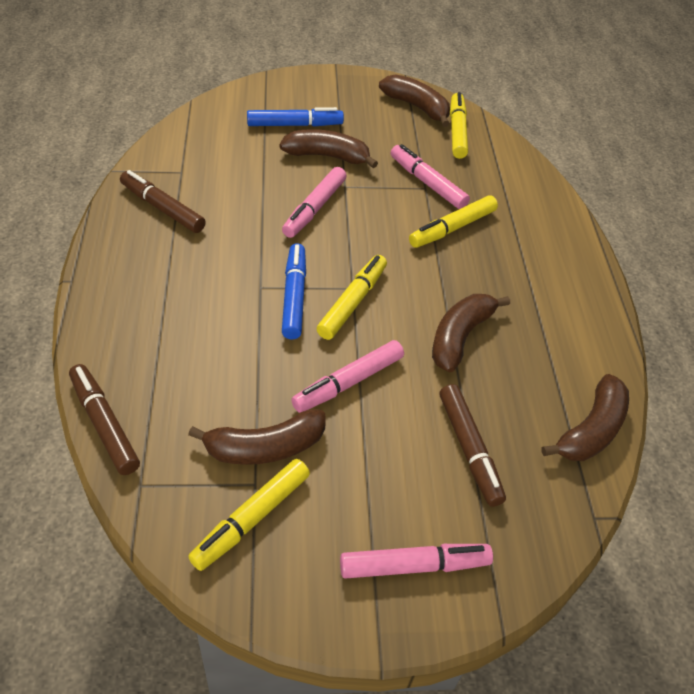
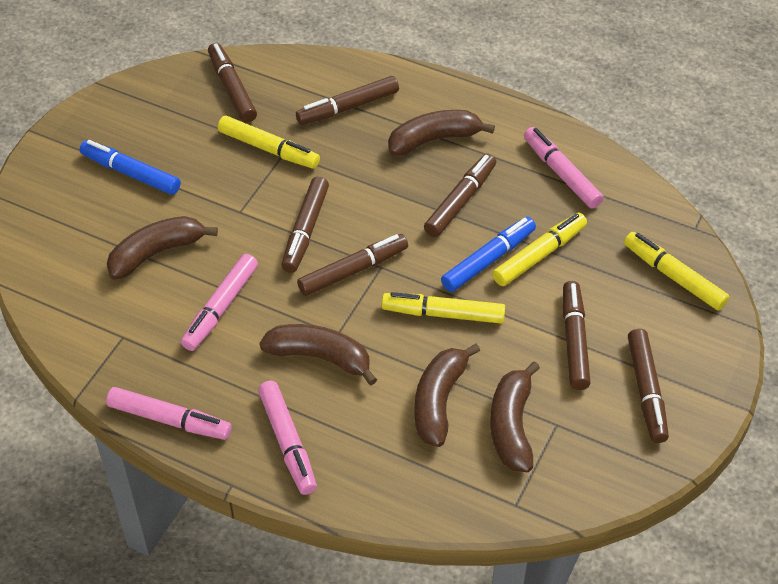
brown marker: [69,364,140,475] [120,170,206,233] [439,384,506,507] = 3 -> [208,43,257,123] [281,177,329,273] [296,76,399,125] [297,234,408,296] [424,154,496,237] [563,281,591,390] [628,329,669,443] = 7

